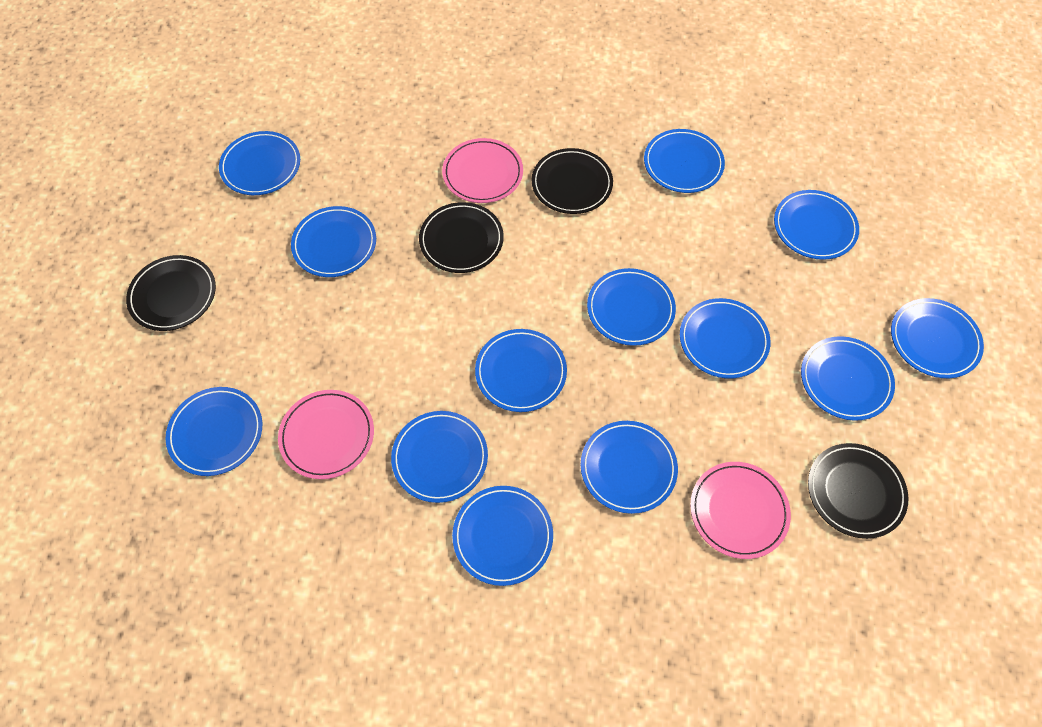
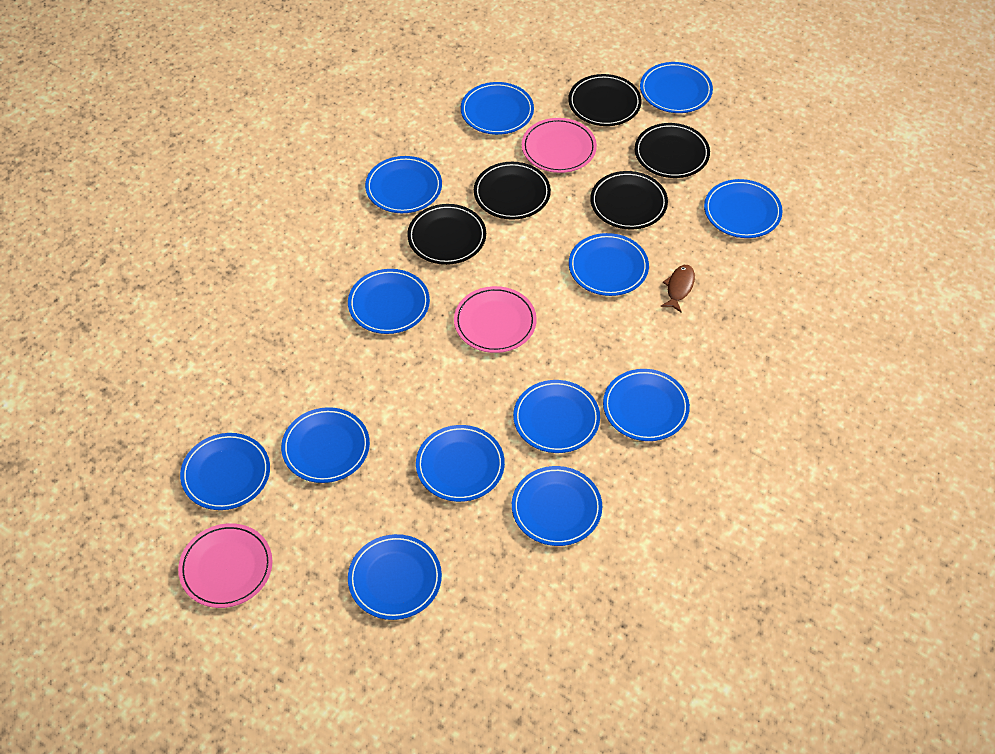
black plate: [126,255,216,331] [419,202,504,273] [532,148,613,214] [808,443,908,539] = 4 -> [407,204,486,265] [474,162,551,220] [568,74,642,126] [590,171,668,229] [635,123,710,178] = 5
brown fish: none = 0 -> [660,265,695,313] = 1

